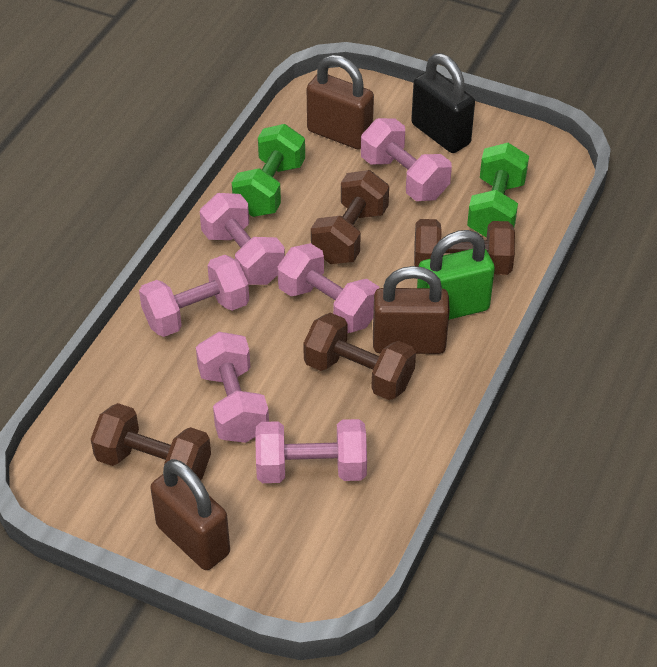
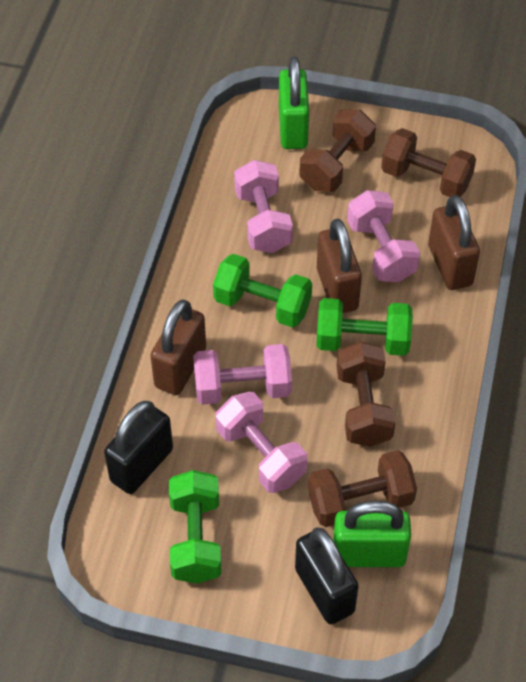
black padlock: [411,53,475,153] = 1 -> [104,401,173,494] [295,527,359,624] = 2
green dumbbell: [232,124,305,217] [467,143,529,238] = 2 -> [169,470,222,583] [213,254,312,328] [316,298,413,356] = 3
green padlock: [417,230,495,320] = 1 -> [279,56,309,149] [333,501,411,567] = 2
pink dumbbell: [139,255,249,337] [196,332,269,443] [200,193,285,285] [255,419,367,483] [277,243,379,333] [361,118,452,201] = 6 -> [193,344,292,405] [216,392,307,493] [234,160,293,253] [347,190,420,282] = 4

